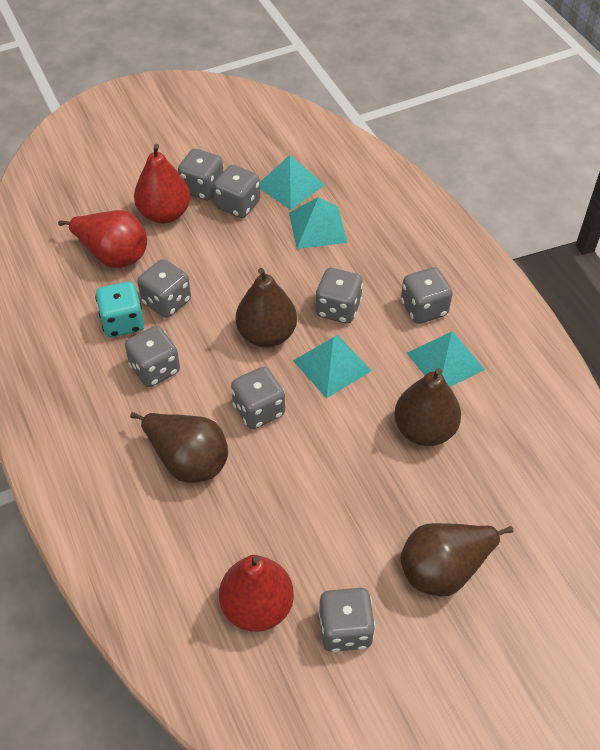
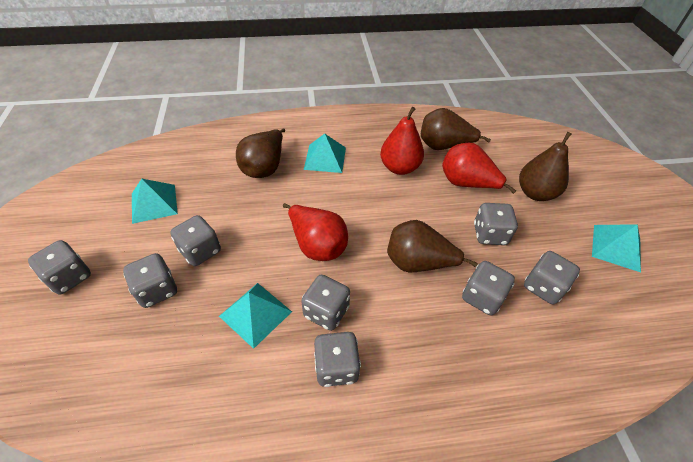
turquoise dice: [95,281,144,337] = 1 -> none = 0

